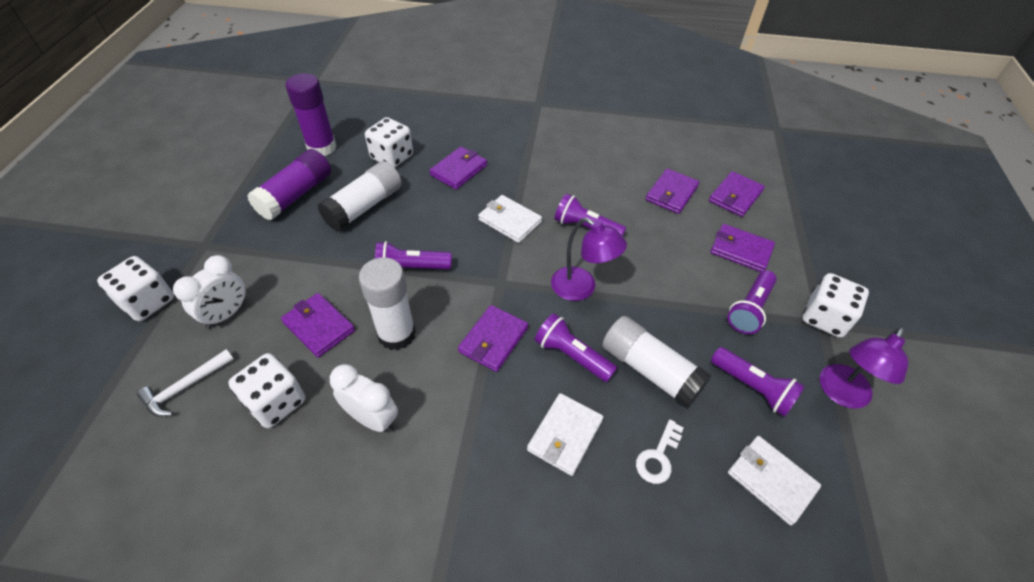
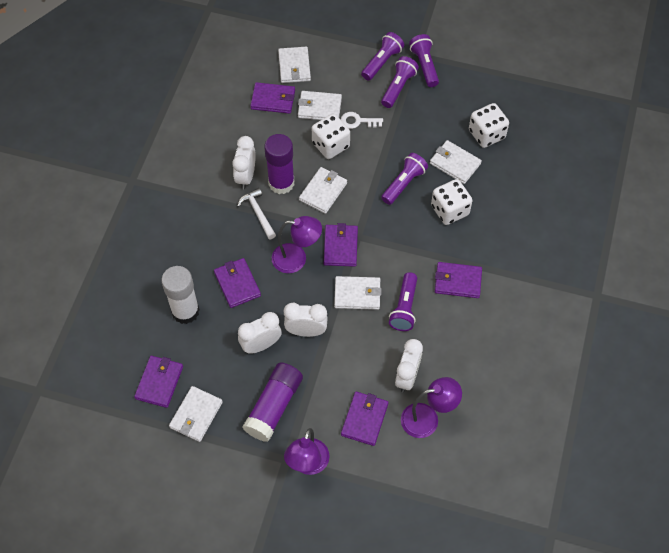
purple lamp: [551,218,627,301] [820,327,908,409] = 2 -> [272,216,322,273] [284,428,330,475] [401,377,462,438] = 3
white clock: [173,255,246,329] [330,364,398,432] = 2 -> [232,136,256,189] [238,312,282,354] [284,303,328,337] [395,339,423,392] = 4
white dice: [97,256,174,321] [228,353,305,428] [365,117,413,168] [802,273,869,338] = 4 -> [312,114,350,159] [431,179,473,225] [469,103,509,148] = 3
white glue stick: [317,161,402,231] [359,257,416,350] [602,316,711,408] = 3 -> [161,266,200,324] = 1
white wallet: [478,195,542,243] [527,393,603,476] [728,436,821,526] = 3 -> [169,386,223,442] [278,47,311,83] [298,91,342,120] [299,167,347,214] [334,276,382,310] [430,140,482,184] = 6

